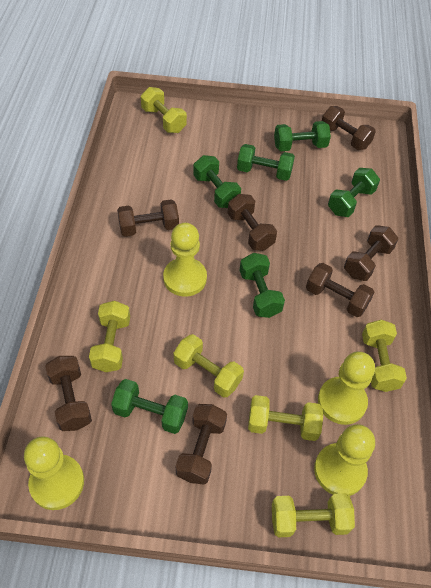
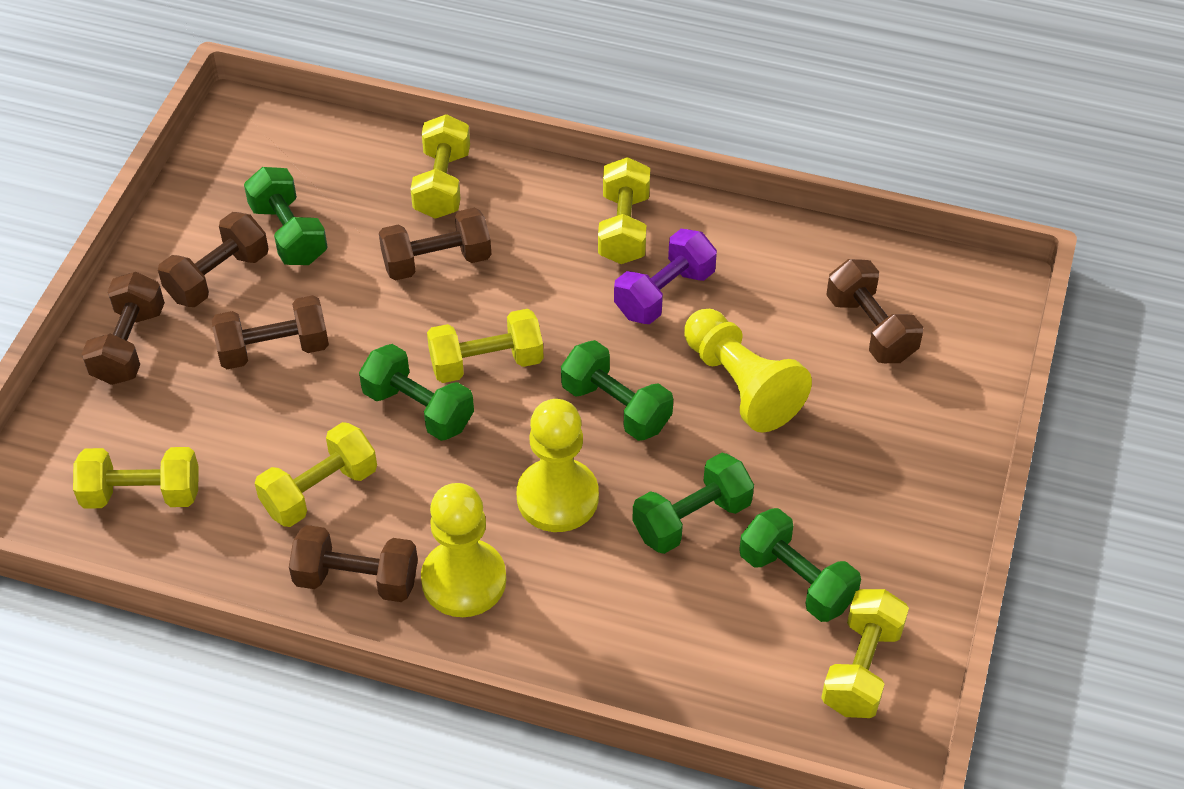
brown dumbbell: [45,356,92,431] [117,199,179,237] [176,404,227,485] [228,194,277,250] [306,263,374,317] [322,106,376,150] [344,225,398,281] = 7 -> [82,272,165,385] [158,212,269,307] [211,295,329,369] [289,525,418,602] [379,208,491,280] [826,259,923,363] = 6
green dumbbell: [111,379,188,434] [193,155,241,208] [237,144,295,181] [239,253,285,318] [274,121,331,151] [328,168,380,217] = 6 -> [244,167,327,265] [359,344,474,441] [561,340,673,441] [632,453,754,554] [739,508,861,622] = 5
purple dumbbell: none = 0 -> [614,229,717,324] = 1
yellow pawn: [24,436,84,510] [163,223,207,297] [314,424,375,496] [318,351,375,425] = 4 -> [421,483,506,617] [517,399,599,532] [684,309,812,432] = 3

